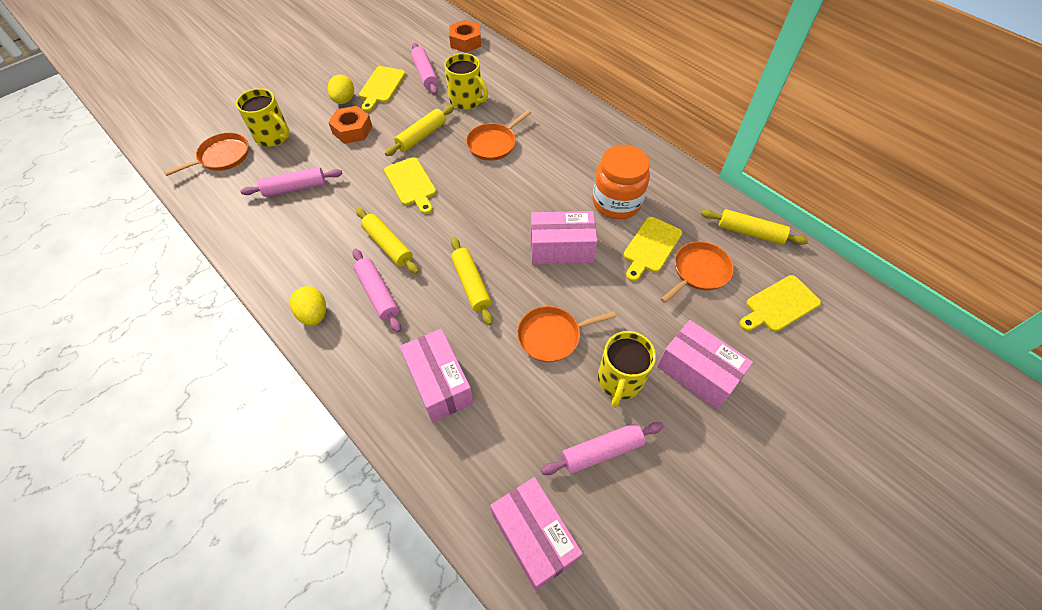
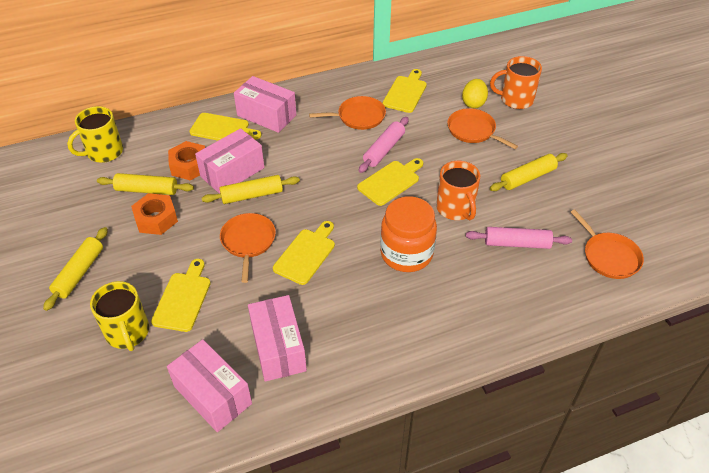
orange mug: none = 0 -> [436,161,480,220] [490,56,542,109] = 2
pink rolling pin: [240,167,342,197] [353,249,401,333] [411,43,438,95] [541,422,664,475] = 4 -> [359,117,409,173] [466,227,572,249] = 2
yellow cutting board: [359,66,406,112] [384,157,436,214] [624,217,682,281] [739,275,821,332] = 4 -> [151,259,210,332] [189,113,261,141] [273,221,335,285] [357,158,423,206] [383,69,427,113] = 5
yellow egg: [290,286,326,326] [328,74,354,104] = 2 -> [462,79,488,108] = 1
yellow mug: [236,88,290,147] [444,53,488,110] [598,331,656,408] = 3 -> [67,106,123,163] [90,281,149,351] = 2

